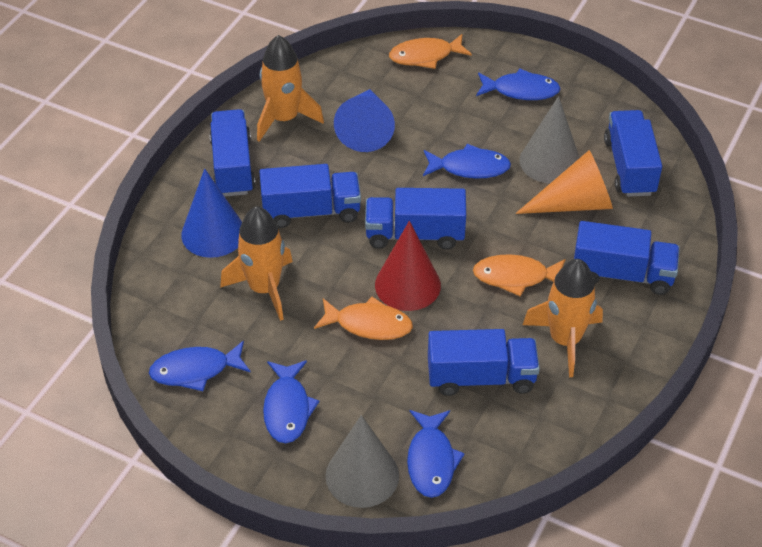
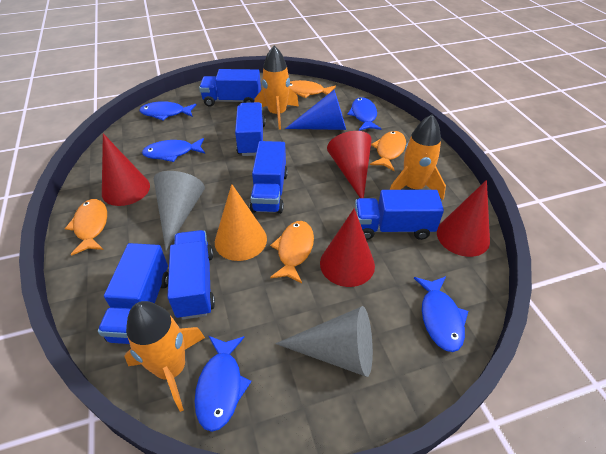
blue cone: [181,168,242,258] [334,89,395,152] = 2 -> [285,90,346,130] = 1
orange fish: [314,297,413,340] [389,34,472,69] [473,254,566,297] = 3 -> [65,199,107,256] [270,221,314,283] [289,80,336,98] [370,131,406,171] = 4
red cone: [375,221,441,311] = 1 -> [102,133,150,206] [320,208,375,287] [327,131,372,198] [437,180,490,257] = 4

